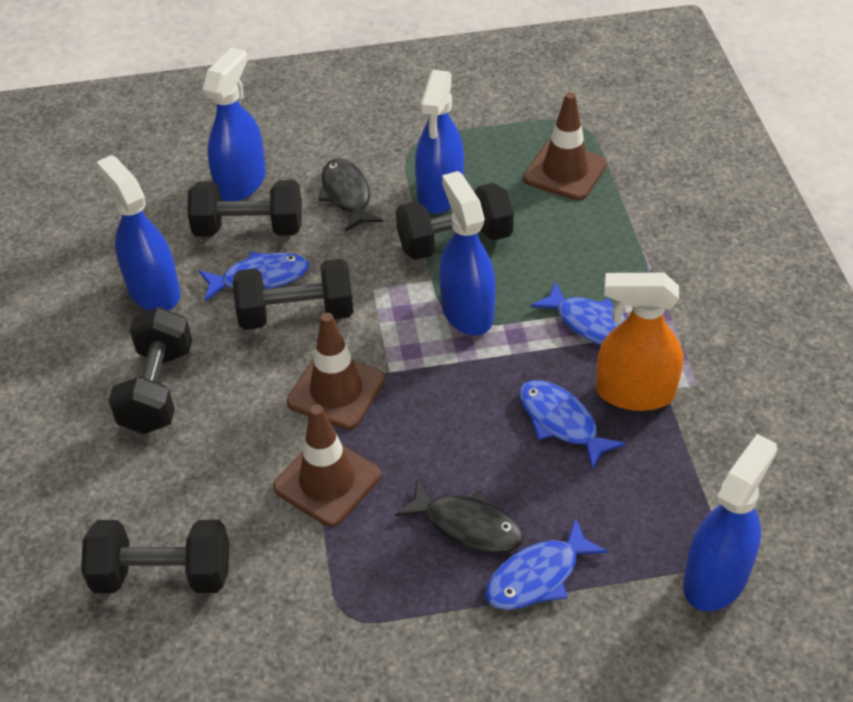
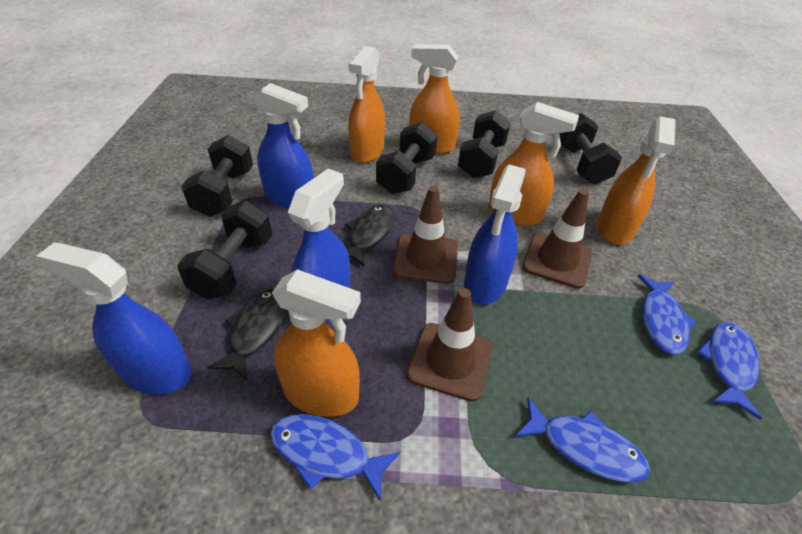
blue spray bottle: [97,155,180,311] [203,48,266,201] [415,70,464,214] [439,171,496,336] [683,434,777,612] = 5 -> [36,242,192,395] [254,83,314,208] [288,169,350,322] [464,165,525,305] = 4
orange spray bottle: [596,273,683,411] = 1 -> [272,269,361,417] [348,46,385,163] [409,44,460,154] [488,102,579,226] [598,116,675,245] = 5

